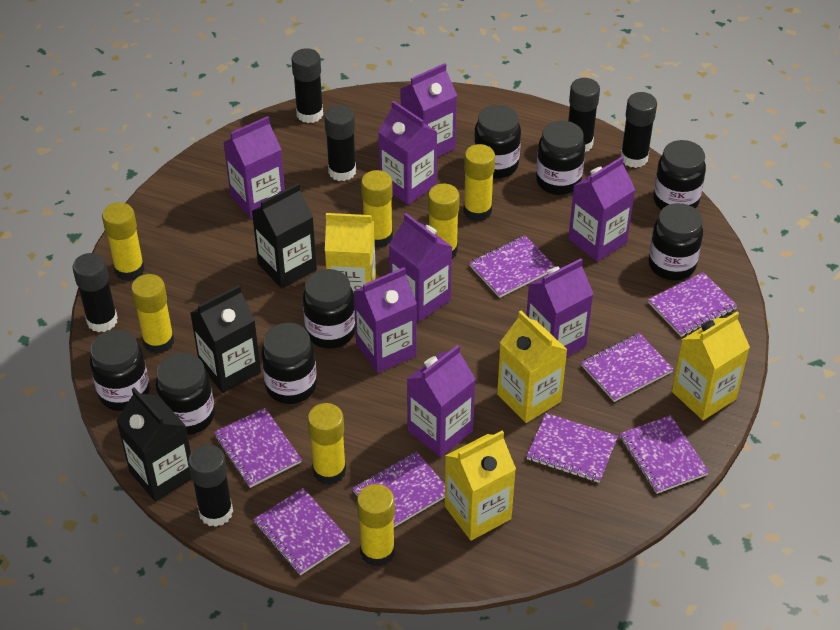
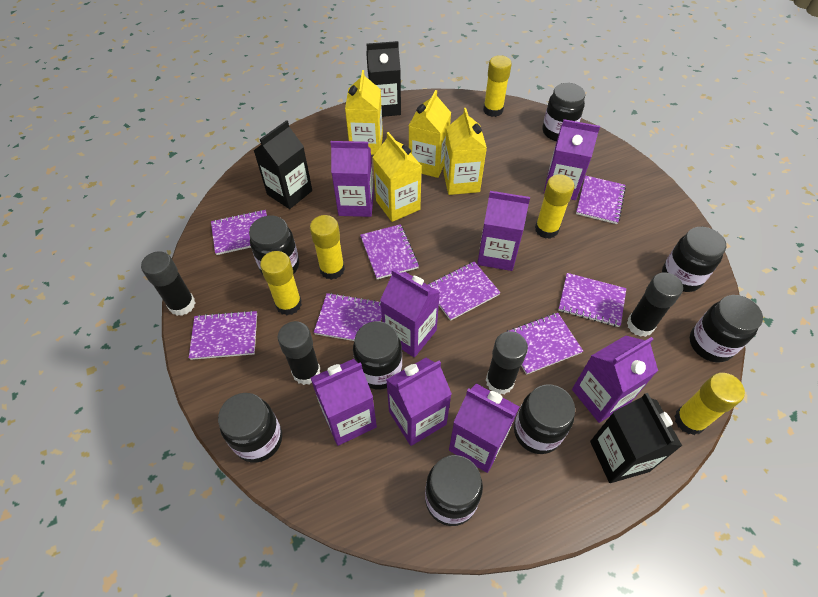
black glue stick: [72,253,118,332] [188,444,233,527] [292,48,323,123] [324,105,356,181] [568,78,600,152] [621,92,657,168] = 6 -> [141,251,195,316] [278,321,320,385] [486,331,528,395] [627,272,683,337] = 4
yellow glue stick: [102,202,145,281] [131,274,174,354] [307,403,346,485] [357,484,395,567] [361,170,393,248] [428,184,460,259] [463,144,495,221] = 7 -> [260,251,302,315] [310,215,345,280] [483,55,512,117] [535,174,575,239] [674,373,745,435] = 5

